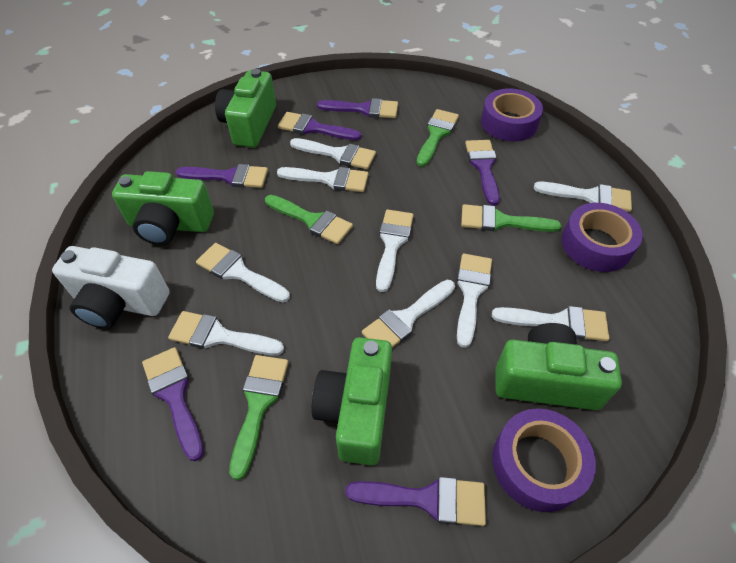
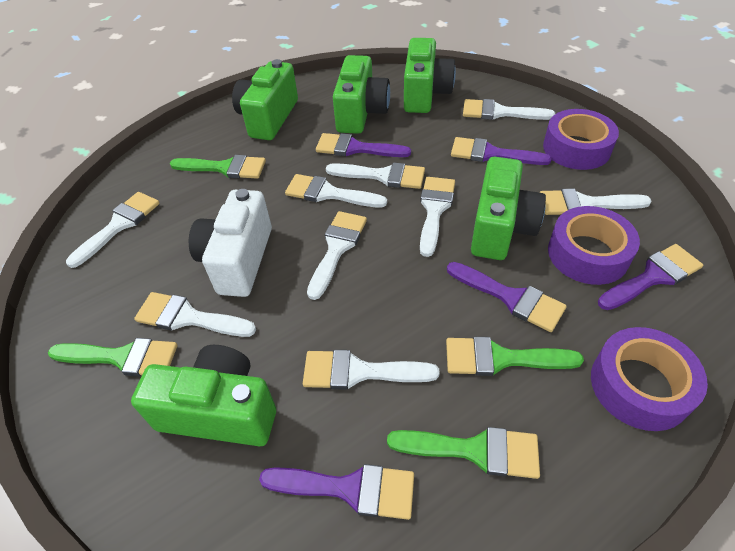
green camera: [112,171,214,245] [215,69,276,148] [311,337,392,465] [496,323,622,410] = 4 -> [131,345,276,446] [232,59,298,140] [333,55,390,134] [404,38,456,113] [471,157,546,260] = 5
purple brush: [142,347,204,461] [176,164,268,188] [278,112,362,140] [317,98,398,118] [346,477,486,526] [465,140,500,206] = 6 -> [259,464,414,520] [316,133,411,157] [447,262,567,332] [451,137,552,165] [598,244,703,310] = 5

